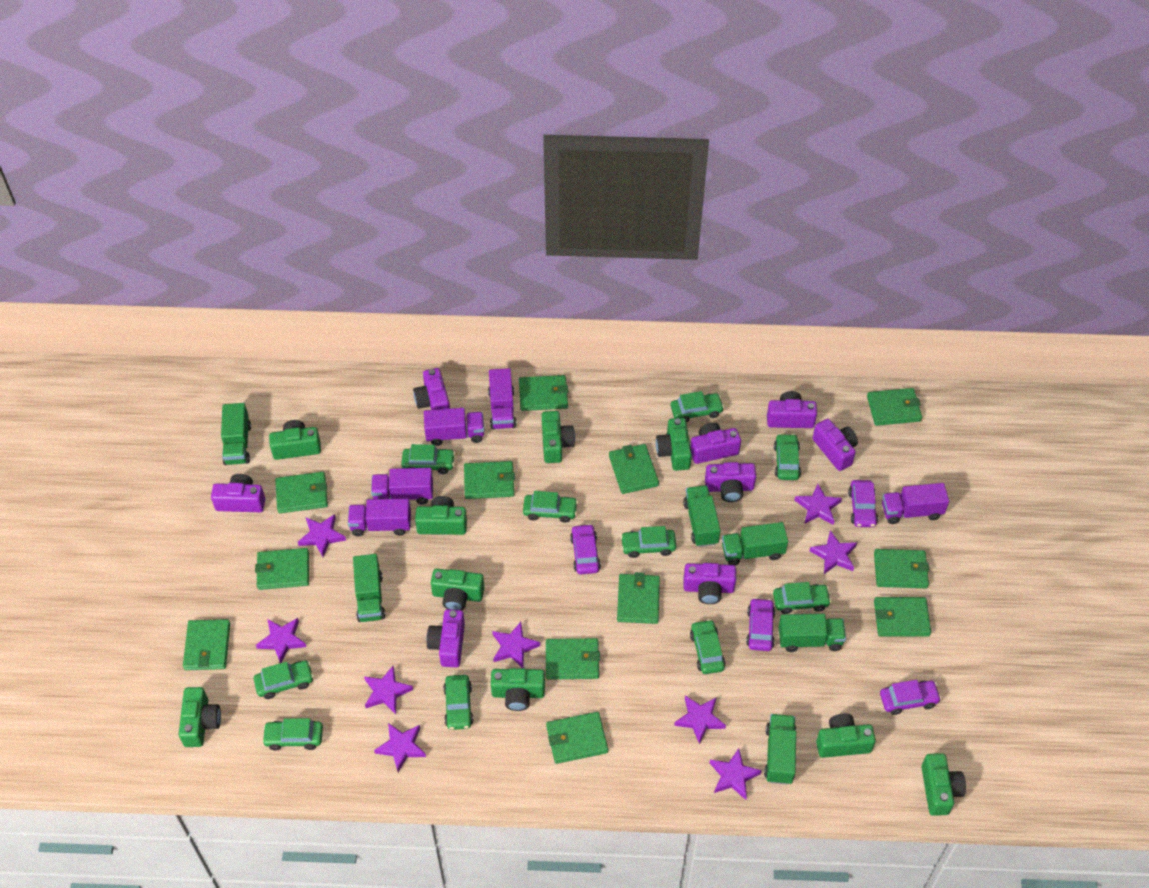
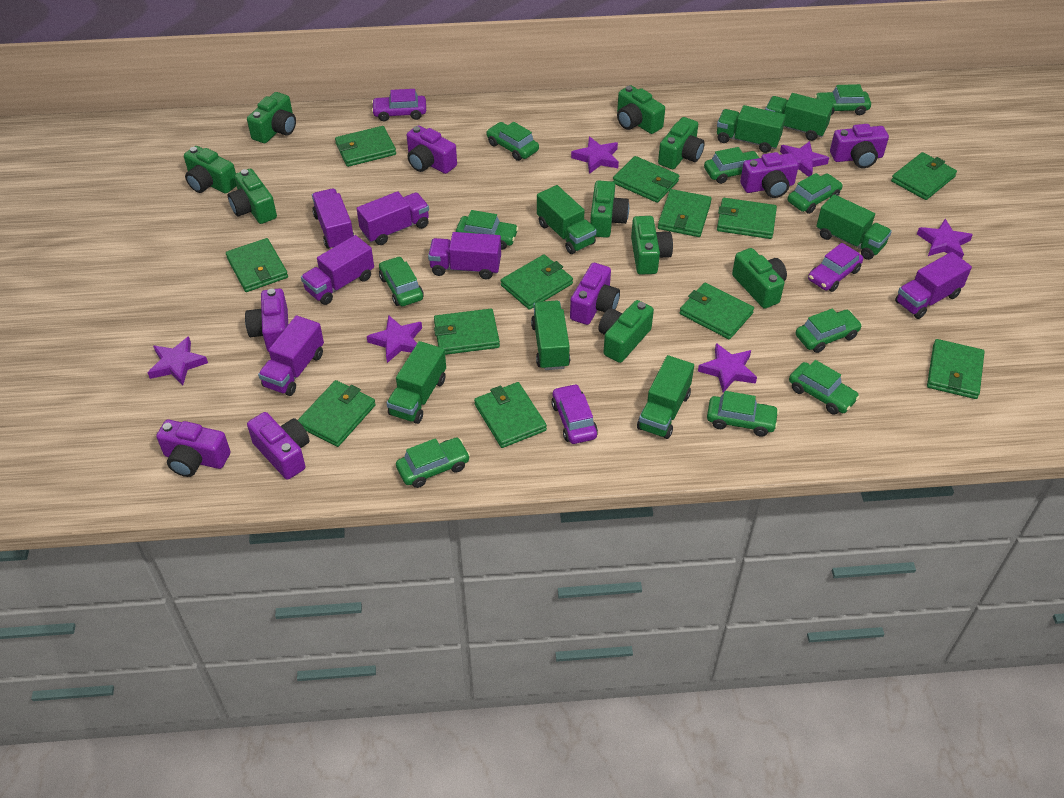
green truck: [221,403,251,465] [353,554,386,622] [683,485,721,547] [722,522,788,565] [764,714,796,785] [779,614,846,652] = 6 -> [387,341,446,424] [531,300,570,370] [537,185,597,254] [637,355,694,439] [717,105,786,153] [765,93,833,141] [816,194,892,260] = 7
purple camera: [211,474,265,512] [413,368,450,410] [426,609,465,667] [684,563,736,604] [690,422,741,464] [705,462,756,502] [767,391,817,428] [813,419,858,471] = 8 -> [156,420,230,477] [245,288,288,352] [247,412,310,480] [407,125,457,174] [570,263,620,325] [740,152,799,198] [830,124,889,168] = 7
purple car: [570,524,601,574] [746,598,775,651] [848,480,878,527] [880,680,941,715] = 4 -> [372,89,426,121] [551,384,598,444] [808,243,863,292] = 3
purple star: [256,618,306,663] [298,514,346,557] [364,666,413,714] [374,723,426,772] [492,622,540,668] [674,696,726,744] [710,748,762,800] [795,484,842,525] [809,530,857,574] = 9 -> [147,336,208,385] [367,315,422,363] [571,137,619,174] [698,343,757,392] [780,141,829,177] [917,219,973,259] = 6
purple truck: [348,499,411,536] [371,468,433,505] [424,408,484,446] [488,368,517,429] [882,483,949,524] = 5 -> [258,315,324,396] [301,235,374,305] [312,188,354,249] [357,191,429,245] [428,232,501,279] [895,252,972,319] = 6

